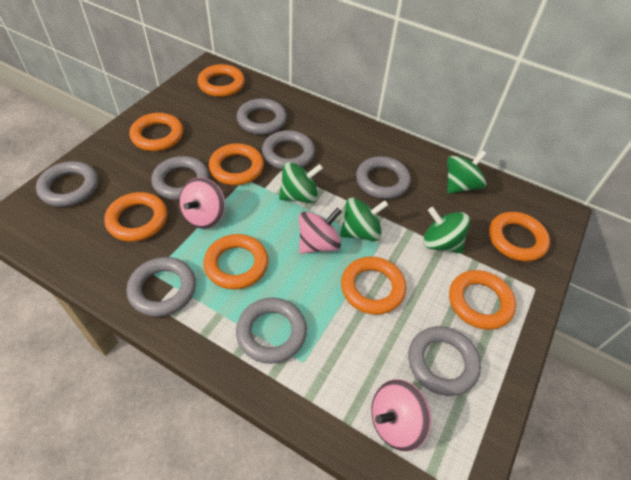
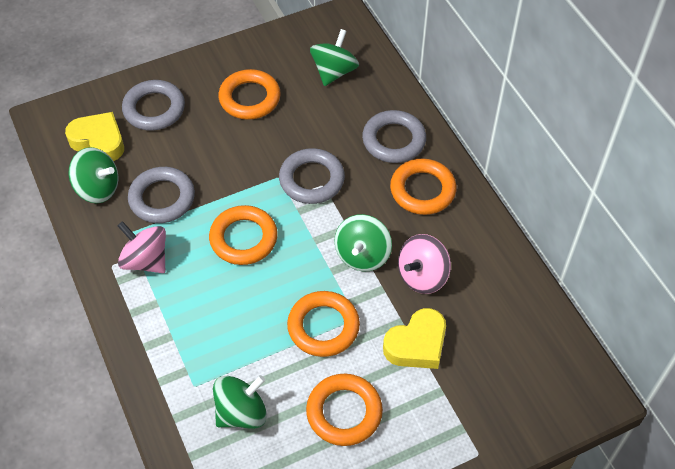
grey ring: [36,161,98,207] [127,257,196,317] [151,156,209,200] [236,98,287,135] [236,298,307,364] [262,130,315,170] [356,156,411,199] [408,326,481,396] = 8 -> [122,80,185,131] [128,167,195,223] [279,148,345,204] [362,110,426,163] = 4
orange ring: [104,192,167,242] [129,113,183,151] [197,64,245,97] [203,234,268,290] [209,143,264,185] [341,256,406,315] [449,270,516,330] [489,212,550,262] = 8 -> [209,205,278,265] [218,69,281,120] [287,291,360,357] [306,374,383,446] [390,158,457,215] = 5
pink spinning top: [179,177,225,229] [299,208,342,254] [371,379,431,452] = 3 -> [118,221,166,273] [398,234,451,294] = 2
yellow heart: none = 0 -> [65,112,124,161] [383,308,446,369] = 2

